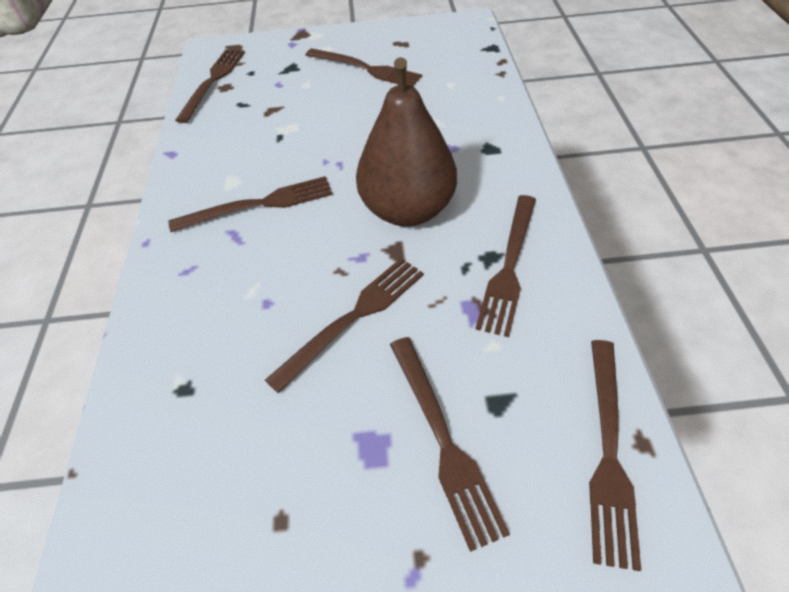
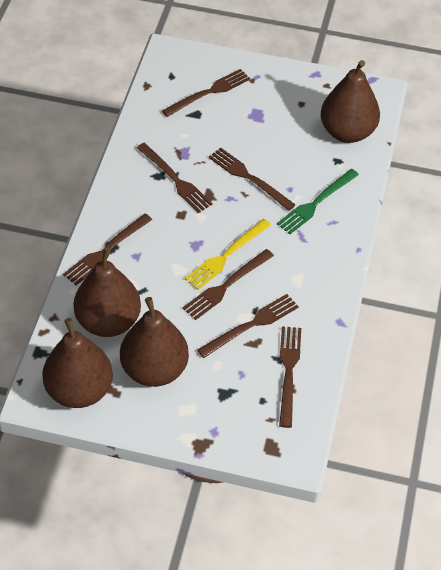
brown pear: [356,57,457,227] = 1 -> [42,318,113,408] [73,247,141,337] [120,297,189,387] [320,60,380,143] = 4
green fork: none = 0 -> [277,169,359,234] = 1
yellow fork: none = 0 -> [185,219,271,290] = 1

